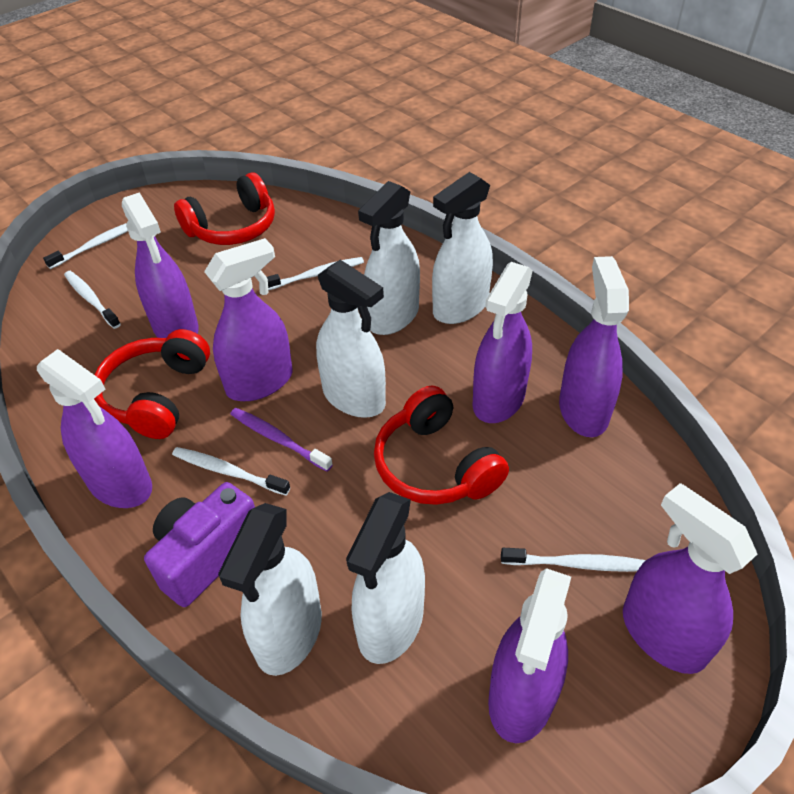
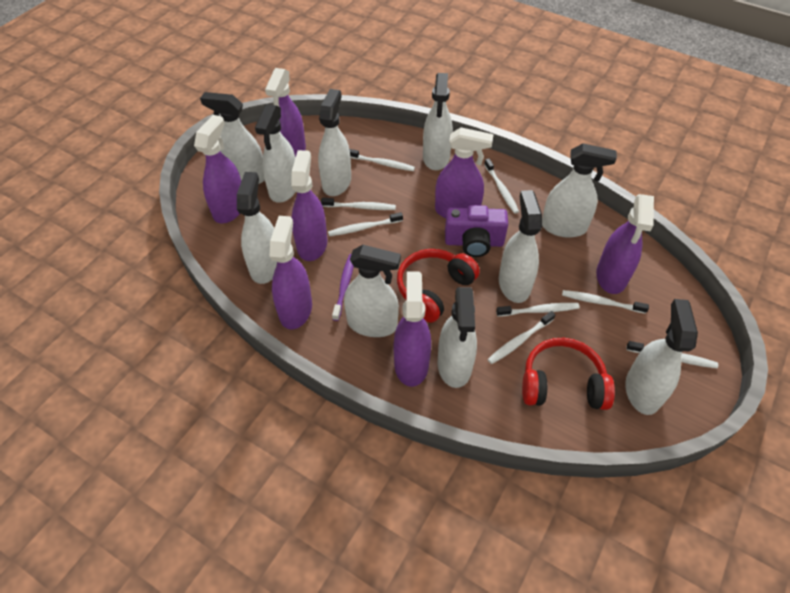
red headphones: [94,329,210,439] [174,172,275,245] [374,385,509,505] = 3 -> [397,249,480,323] [522,338,615,410] = 2
white spray bottle: [218,503,322,676] [316,260,386,418] [346,492,425,664] [358,181,420,335] [432,172,493,324] = 5 -> [200,92,265,184] [237,172,277,284] [255,104,296,203] [318,89,351,196] [344,245,401,337] [423,73,453,170] [437,287,477,388] [499,190,542,303] [542,143,617,238] [625,299,698,415] = 10
white toothbrush: [43,223,128,269] [64,271,121,329] [172,447,290,496] [267,257,364,290] [501,548,646,572] = 5 -> [321,198,396,210] [328,212,403,236] [349,149,415,171] [484,159,519,214] [488,311,555,364] [496,303,580,317] [562,290,649,314] [626,341,718,369] = 8

